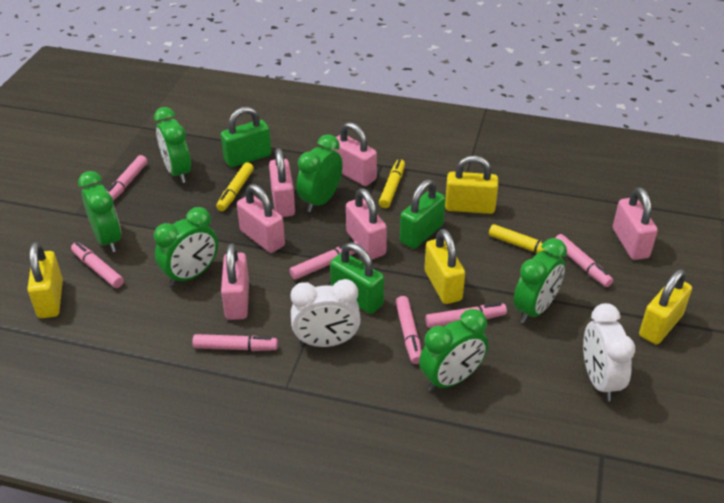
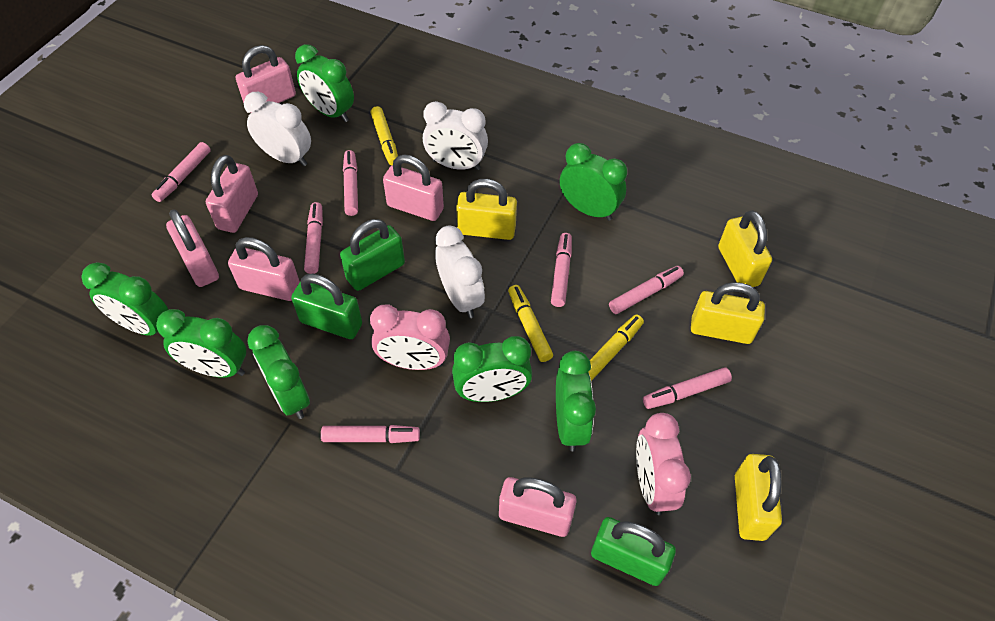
green clock: [78,171,121,253] [154,107,191,183] [154,207,218,286] [297,134,343,212] [419,309,488,391] [513,238,567,323] = 6 -> [81,262,168,336] [156,309,246,378] [248,325,310,419] [295,44,354,122] [452,336,532,402] [556,351,596,452] [560,143,627,221] = 7
pink clock: none = 0 -> [370,304,450,370] [636,413,691,515] = 2
white clock: [291,279,361,347] [583,303,635,401] = 2 -> [244,92,311,166] [423,101,488,170] [435,226,485,318] = 3

